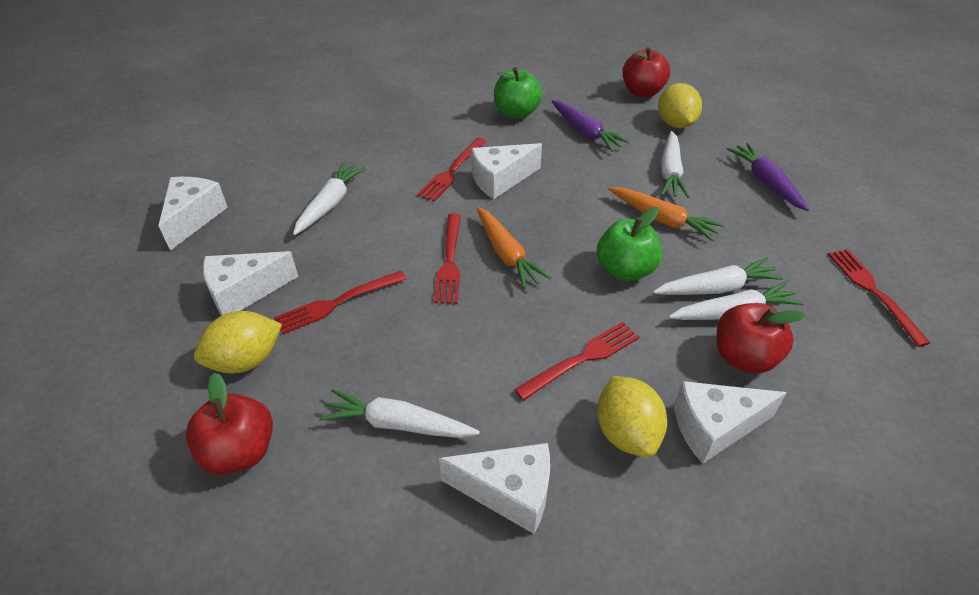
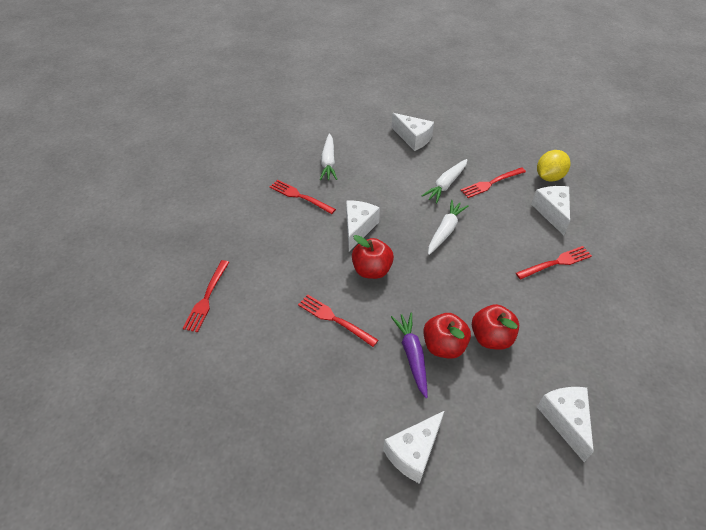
green apple: [494,67,543,119] [597,207,662,281] = 2 -> none = 0
orange carrot: [477,207,551,289] [608,187,724,241] = 2 -> none = 0
purple carrot: [551,100,630,151] [727,143,809,211] = 2 -> [391,313,428,398] = 1
white carrot: [293,162,366,235] [319,389,480,438] [653,258,784,295] [661,131,689,198] [669,282,804,320] = 5 -> [320,133,337,180] [421,159,468,203] [428,200,469,255] = 3
yellow lemon: [194,311,282,374] [597,376,667,457] [658,83,702,128] = 3 -> [537,150,571,182] = 1

